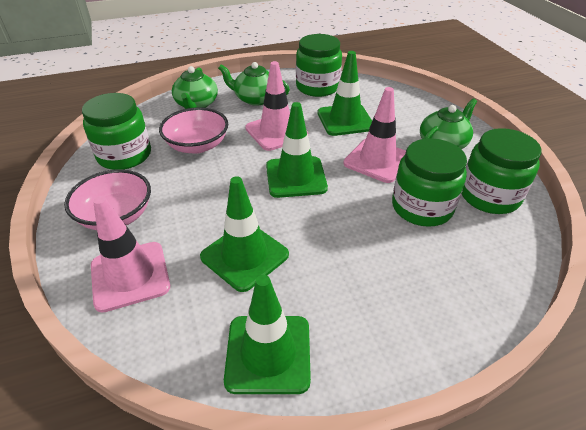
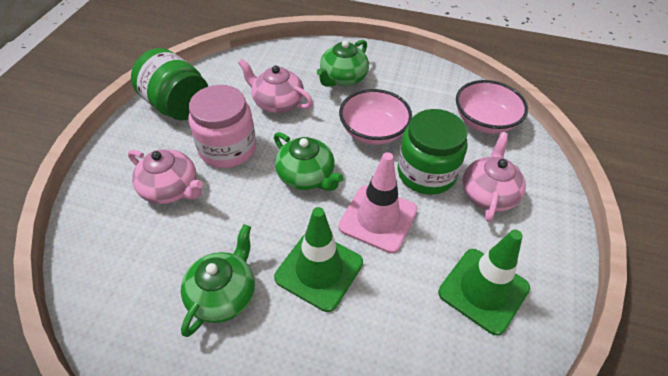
green jar: [82,93,151,170] [296,34,342,97] [392,138,467,227] [462,128,541,214] = 4 -> [131,48,208,120] [398,109,468,195] = 2
green traffic cone: [200,176,289,292] [224,275,311,394] [266,102,328,198] [318,51,372,136] = 4 -> [274,207,363,312] [438,230,530,336] = 2
pink jar: none = 0 -> [189,85,256,168] = 1
pink teapot: none = 0 -> [128,150,203,204] [238,59,313,113] [462,132,526,222] = 3
pink traffic cone: [91,196,170,313] [245,61,308,151] [344,87,406,183] = 3 -> [338,152,417,253] = 1

